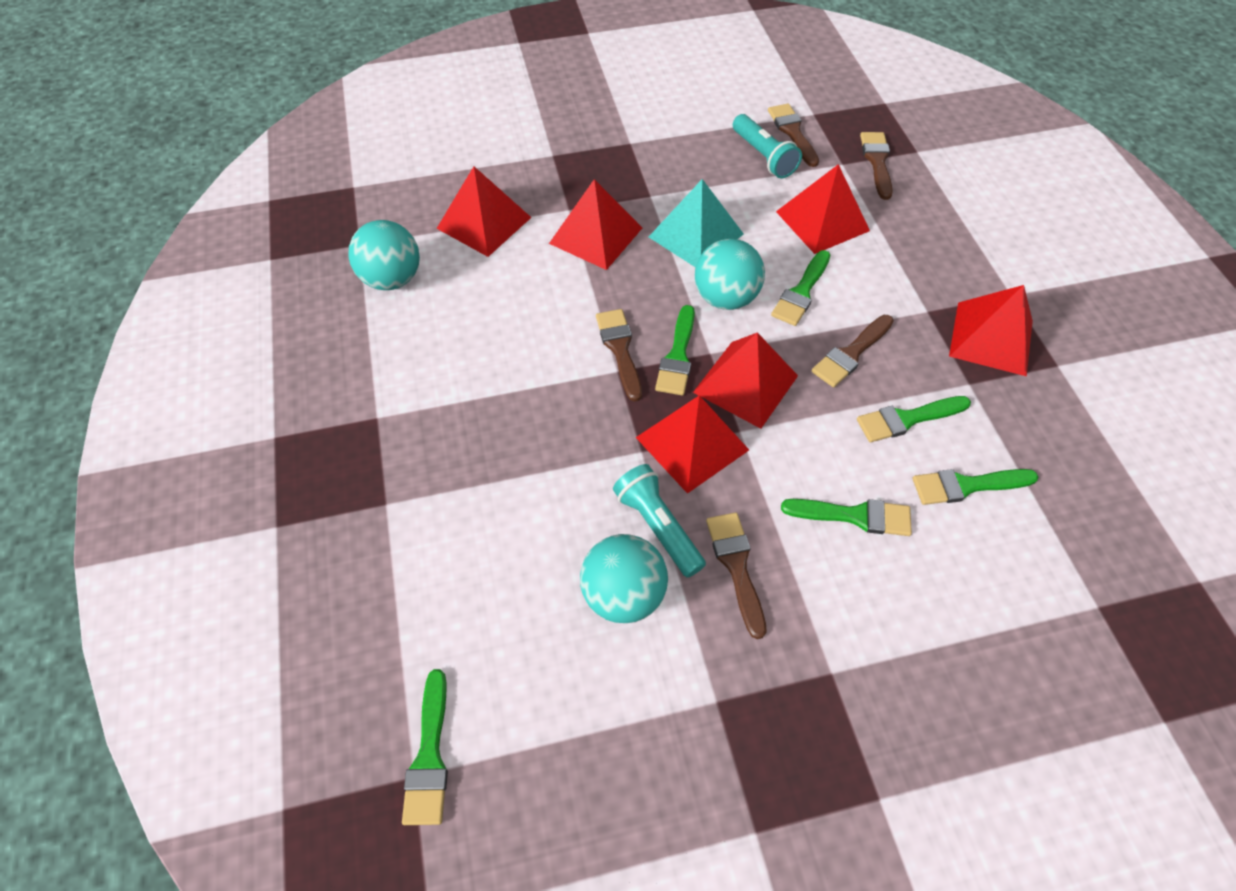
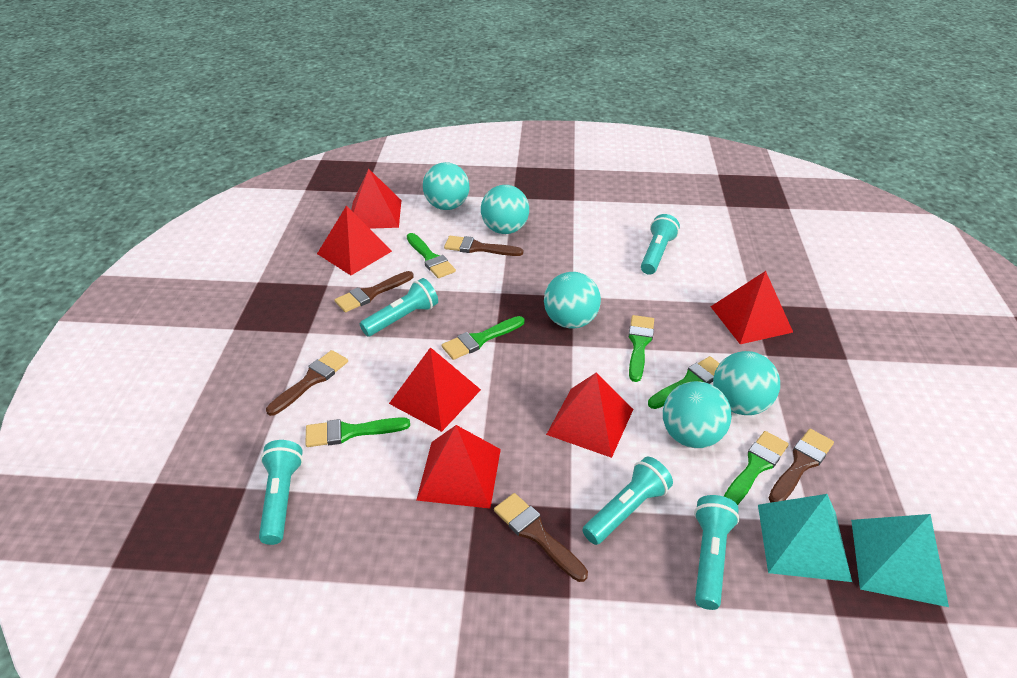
turquoise ball: [349,220,420,290] [580,534,668,623] [695,239,765,310] = 3 -> [423,162,469,210] [481,185,529,234] [544,272,601,329] [663,381,732,448] [713,351,780,415] = 5
turquoise flashlight: [613,464,706,578] [733,114,802,178] = 2 -> [259,440,303,545] [360,278,438,337] [582,457,673,545] [641,214,680,275] [694,495,740,610] = 5
turquoise pyramid: [649,179,744,267] = 1 -> [758,494,852,582] [851,514,949,607] = 2

